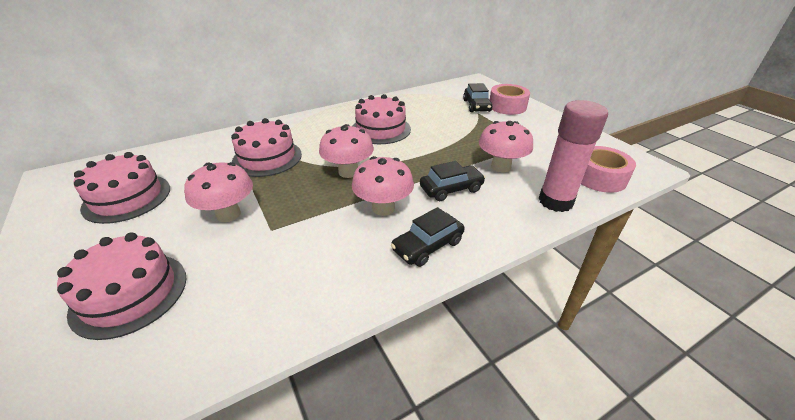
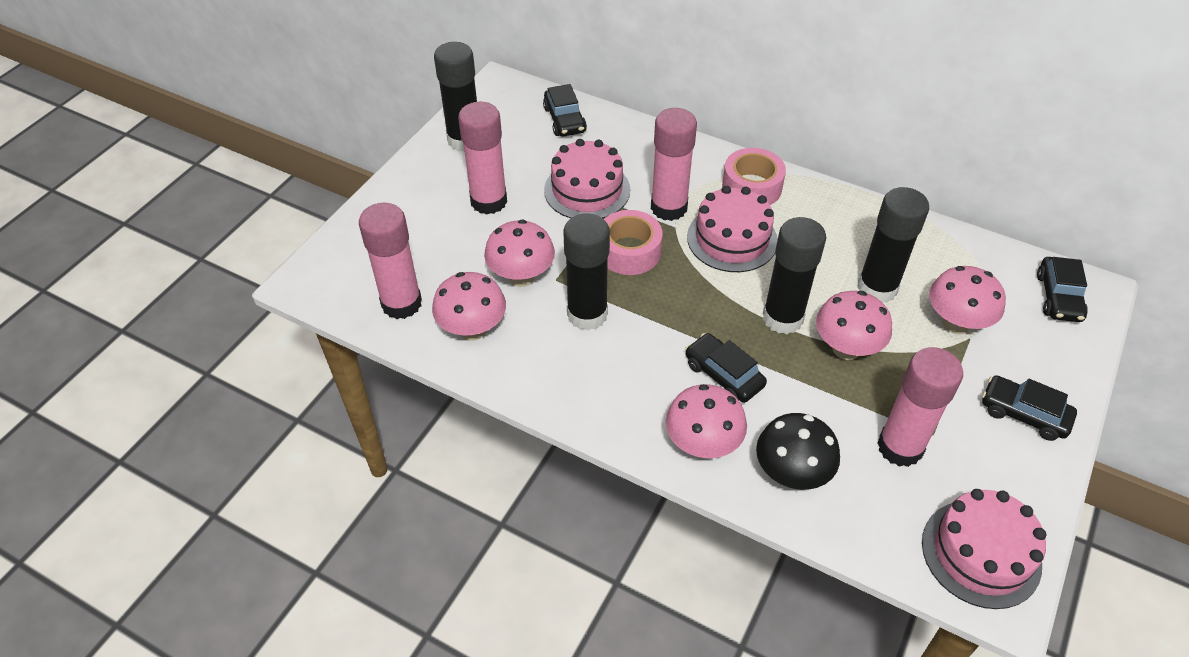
black car: [391,207,465,267] [420,161,485,201] [463,83,493,112] = 3 -> [543,84,587,137] [686,333,767,403] [982,375,1077,441] [1037,257,1088,322] = 4
black glue stick: none = 0 -> [434,42,477,152] [563,213,610,330] [763,217,826,334] [857,187,929,303] = 4
black mushroom: none = 0 -> [756,413,840,490] = 1
pink cake: [57,232,186,340] [74,152,170,224] [231,118,302,177] [352,94,411,144] = 4 -> [544,139,630,218] [687,186,778,272] [922,489,1047,609] = 3
pink glue stick: [538,100,608,212] = 1 -> [359,203,422,319] [458,102,507,214] [651,108,697,221] [877,347,963,467] = 4
pink mushroom: [184,162,253,222] [319,124,374,178] [352,156,414,216] [479,121,533,172] = 4 -> [432,272,506,341] [484,220,555,287] [666,384,747,458] [816,291,892,360] [929,266,1006,334] = 5

